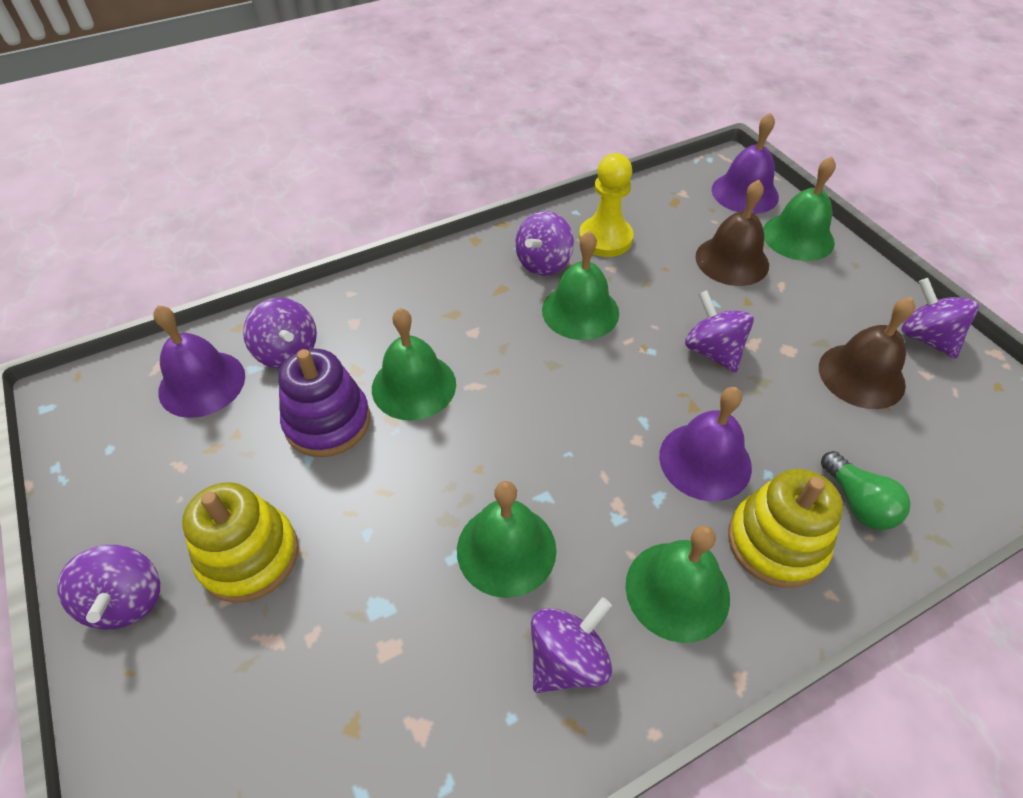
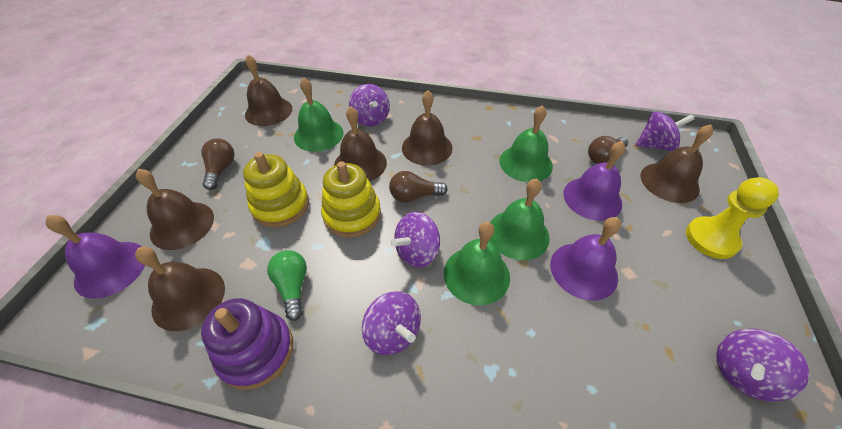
brown bell: [695,180,769,286] [819,297,916,409] = 2 -> [135,247,225,331] [136,169,214,250] [245,55,292,126] [334,106,387,182] [402,90,453,166] [641,124,713,203] = 6
brown light bulb: none = 0 -> [201,138,235,190] [389,171,448,203] [588,136,628,164] = 3
green bell: [372,308,456,421] [457,481,557,598] [542,231,619,340] [625,525,730,643] [763,156,836,261] = 5 -> [294,77,343,152] [444,222,510,306] [489,178,550,260] [500,105,553,182] = 4
purple spinning top: [57,545,160,629] [243,297,317,368] [515,211,574,276] [531,597,612,693] [685,290,754,373] [901,278,979,359] = 6 -> [349,84,390,126] [362,291,421,355] [391,212,440,268] [635,112,694,151] [716,329,809,402] = 5

